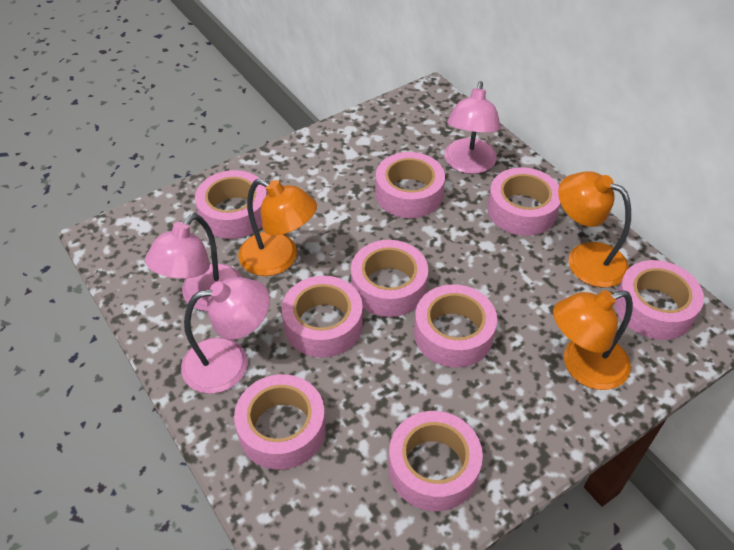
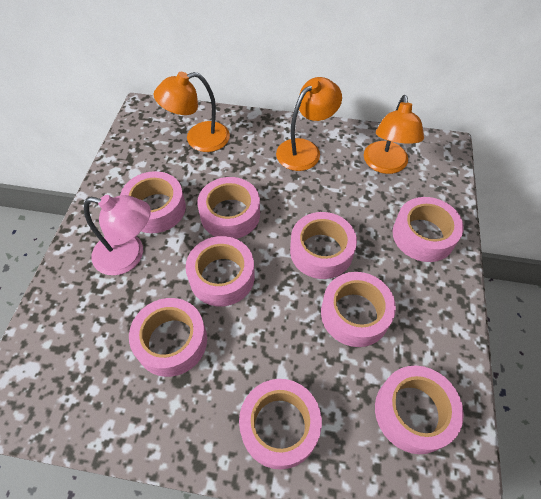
pink lamp: [145,214,242,311] [181,277,270,394] [445,81,501,174] = 3 -> [84,195,151,275] = 1

